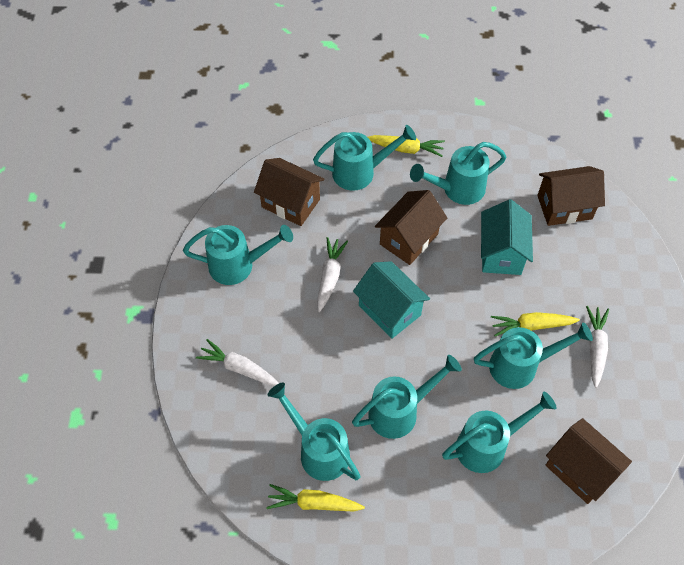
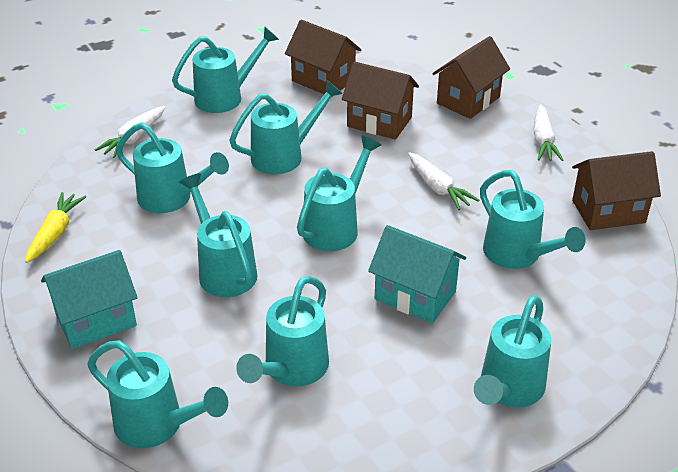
turquoise watering can: [183,225,293,285] [267,382,360,481] [313,125,416,191] [352,355,462,439] [410,142,507,205] [442,392,557,473] [474,323,593,389] = 7 -> [87,340,228,448] [116,122,229,213] [172,27,279,113] [179,173,258,297] [229,80,343,174] [236,276,329,386] [297,135,381,251] [474,295,551,407] [480,170,586,269] = 9
yellow carrot: [266,484,365,512] [368,135,445,157] [491,312,580,336] = 3 -> [25,192,86,263] = 1

